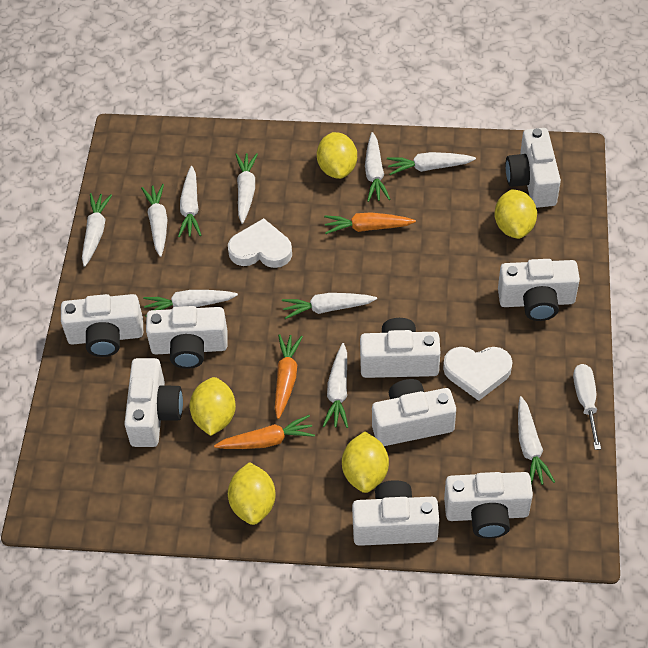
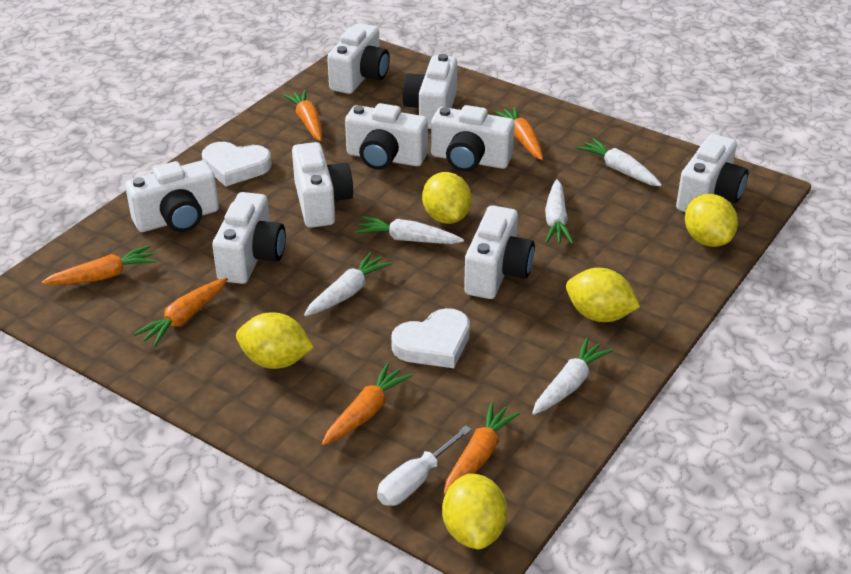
orange carrot: [214,415,315,449] [275,334,303,419] [324,212,416,234] = 3 -> [42,245,157,285] [134,278,228,347] [283,90,322,141] [322,363,412,446] [444,402,520,495] [493,106,543,160] = 6
white carrot: [82,193,112,267] [141,184,167,257] [143,290,238,316] [178,166,201,237] [235,153,258,224] [282,293,377,319] [323,343,348,428] [365,132,390,202] [387,152,476,175] [518,396,555,485] = 10 -> [304,252,392,316] [356,216,464,244] [532,338,613,415] [545,179,573,244] [577,138,662,186] = 5

